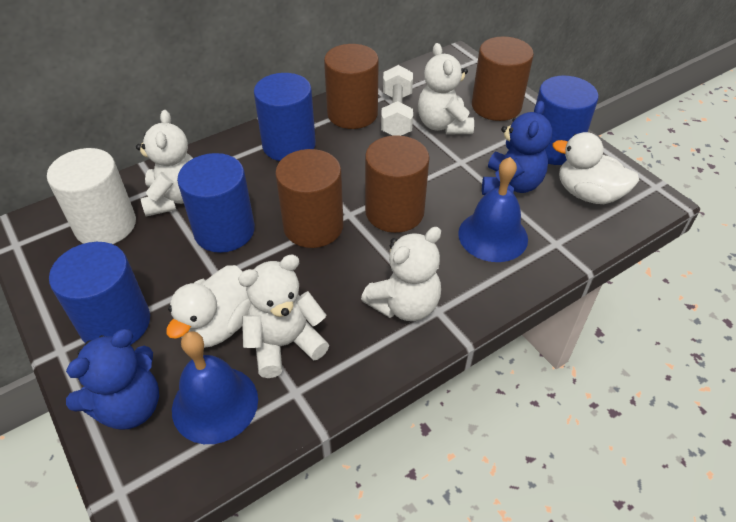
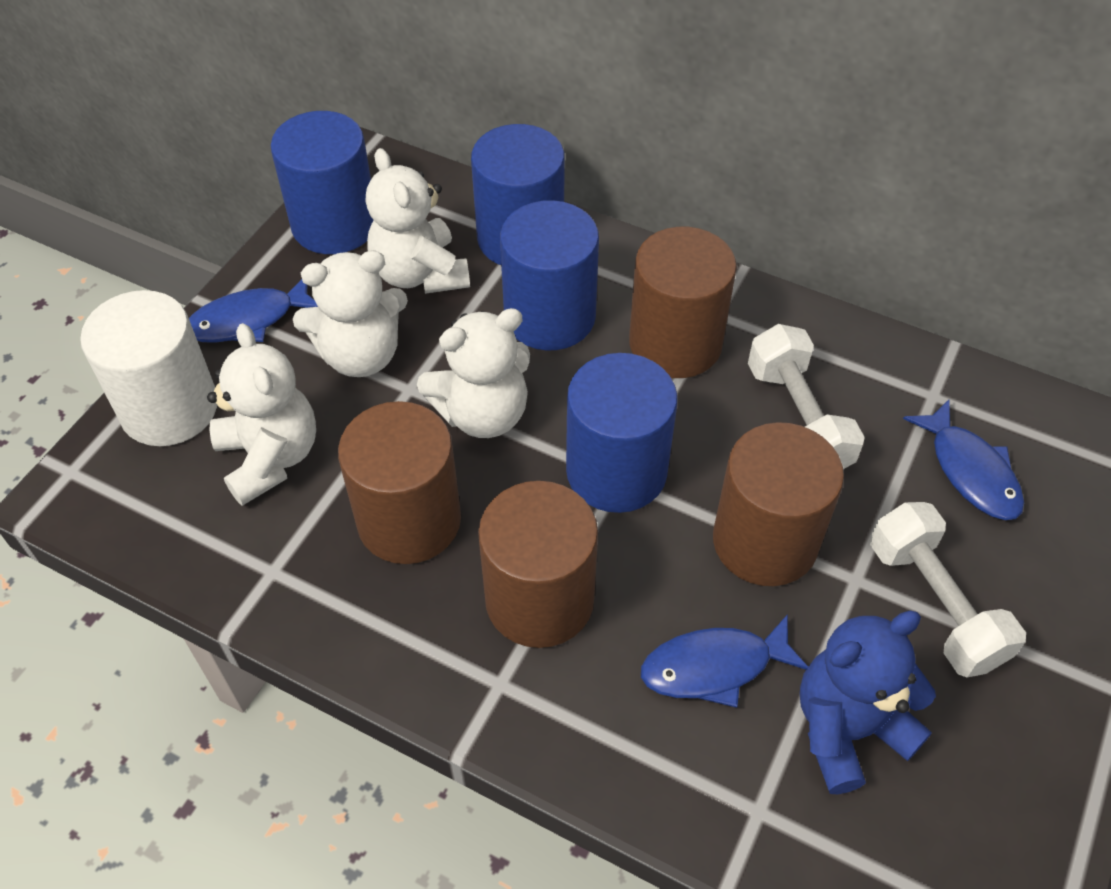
blue bell: [172,331,258,444] [458,157,528,262] = 2 -> none = 0
blue fish: none = 0 -> [189,279,318,343] [641,614,808,708] [903,400,1024,520] = 3
blue teddy bear: [66,329,159,430] [482,101,552,195] = 2 -> [800,611,936,794] = 1
white duck: [166,265,251,348] [553,132,640,204] = 2 -> none = 0
white dumbbell: [381,65,413,136] = 1 -> [748,324,865,469] [870,502,1026,677] = 2

